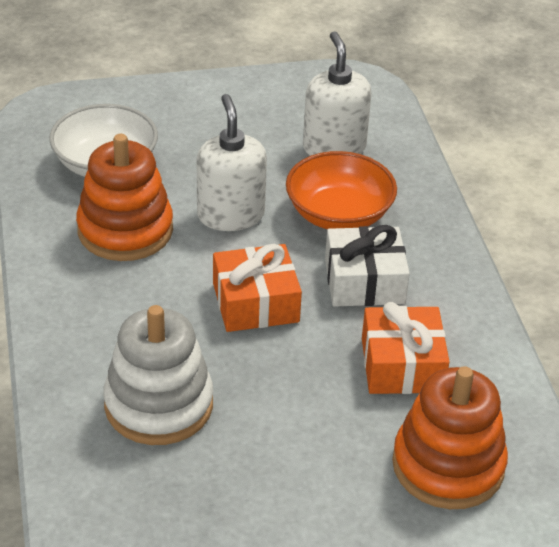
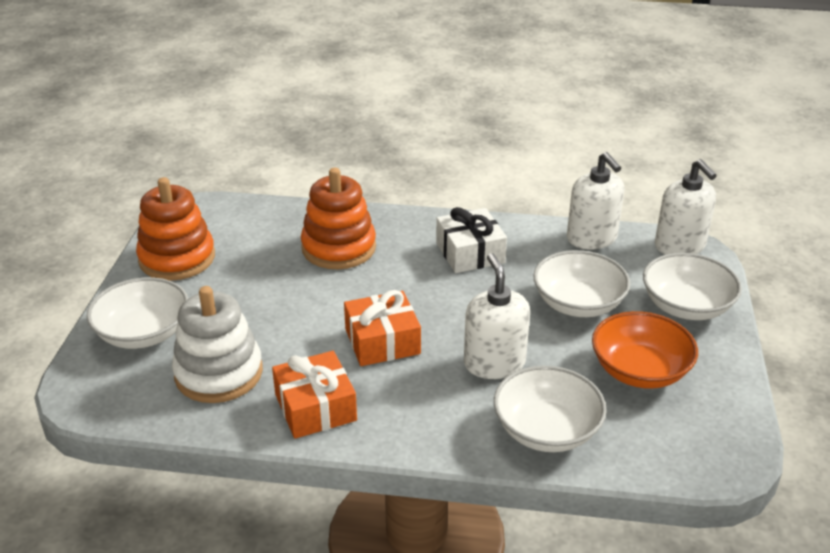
white bowl: [49,104,158,177] = 1 -> [87,277,188,349] [494,365,607,452] [533,250,630,317] [643,253,742,320] = 4
white soap dispenser: [197,94,267,231] [303,31,371,156] = 2 -> [464,253,530,379] [567,152,625,250] [655,159,717,255] = 3

